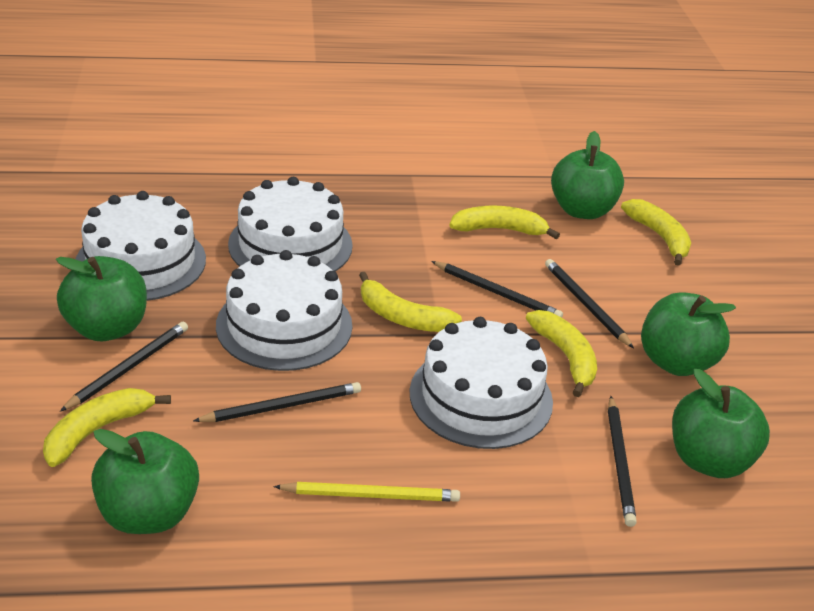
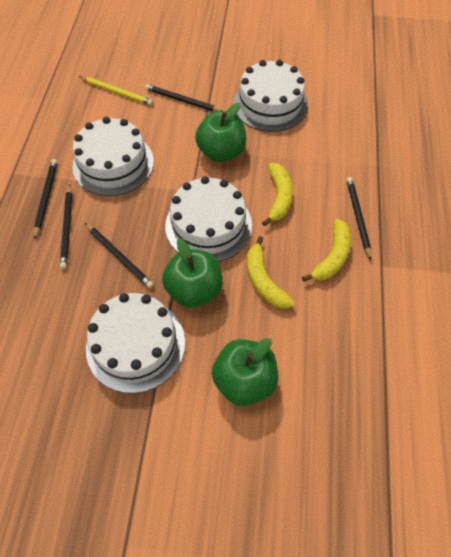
green apple: [56,256,147,341] [91,429,199,534] [551,131,624,219] [641,292,736,376] [672,369,770,478] = 5 -> [162,238,223,308] [195,103,246,162] [212,338,278,406] = 3
yellow banana: [43,388,171,467] [359,272,462,332] [449,206,560,239] [526,310,597,397] [621,199,691,266] = 5 -> [247,236,294,309] [262,163,293,226] [302,219,351,282] = 3

